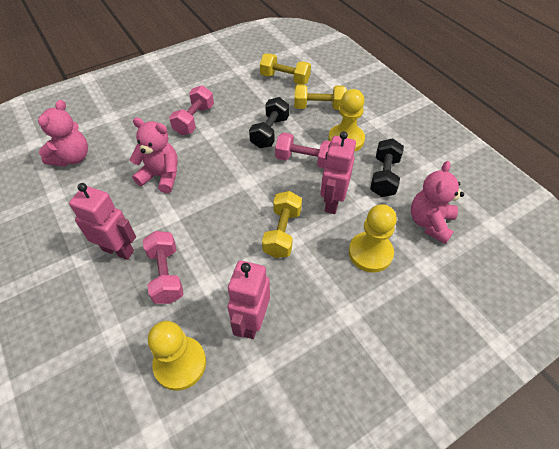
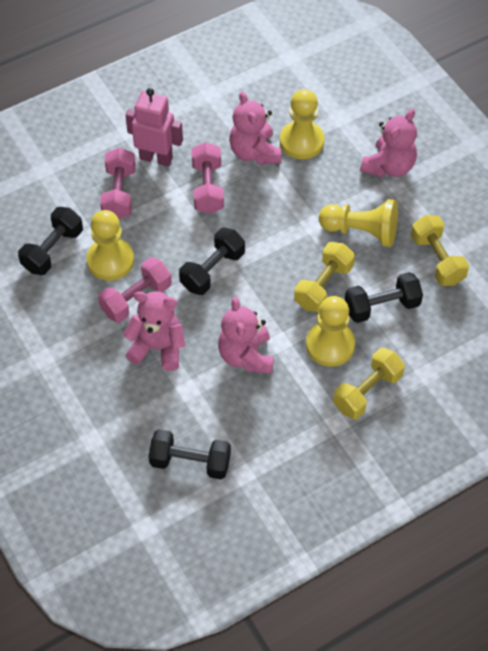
black dumbbell: [249,97,289,148] [370,138,404,197] = 2 -> [18,207,83,275] [148,429,231,479] [179,228,245,295] [345,272,423,323] = 4
pink robot: [69,183,136,260] [228,260,270,339] [320,131,356,214] = 3 -> [125,88,183,166] = 1
pink teddy bear: [38,100,88,167] [129,118,178,193] [411,161,464,244] = 3 -> [123,291,185,371] [218,297,274,374] [229,92,281,165] [360,109,417,178] = 4
yellow pawn: [148,321,206,391] [328,89,365,152] [349,204,397,272] = 3 -> [87,210,134,280] [280,89,324,159] [306,296,355,367] [319,199,398,247] = 4

